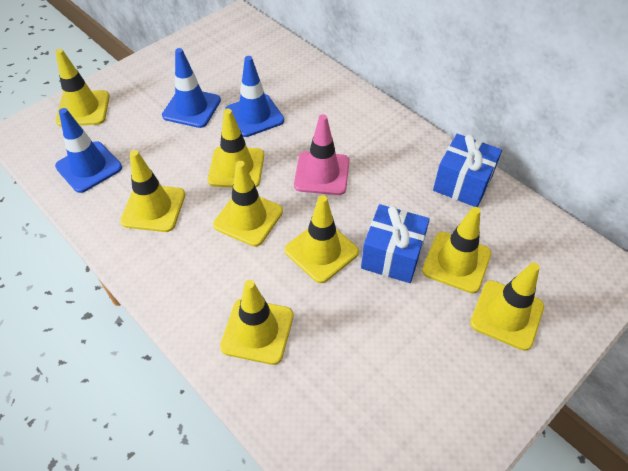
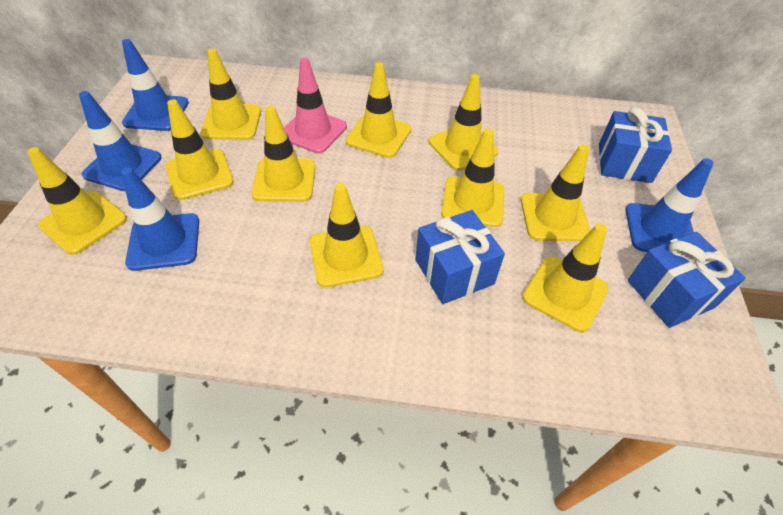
blue gift: [361,204,430,283] [433,134,502,207] = 2 -> [415,210,505,304] [599,108,672,183] [628,232,746,328] = 3
blue traffic cone: [55,108,122,193] [162,48,221,128] [225,56,284,137] = 3 -> [79,91,162,191] [121,168,199,271] [122,39,189,131] [625,158,713,252] = 4
yellow traffic cone: [55,49,110,126] [120,150,185,232] [208,109,264,187] [213,161,283,247] [220,280,294,365] [285,195,359,283] [422,207,491,293] [470,263,544,351] = 8 -> [27,147,127,255] [166,99,234,200] [200,48,261,140] [252,106,316,202] [309,183,384,287] [346,62,411,158] [429,74,498,171] [441,129,504,227] [521,145,590,241] [522,223,609,332] = 10

